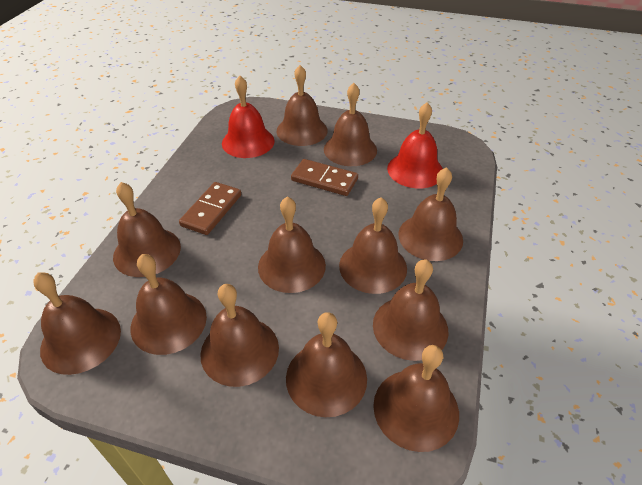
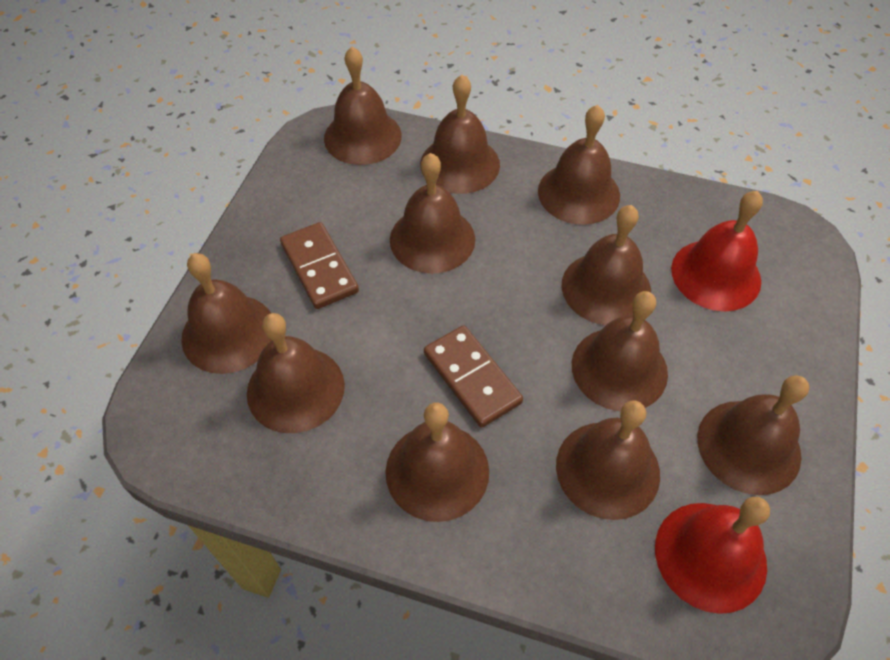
brown bell: [33,272,121,375] [113,182,181,277] [131,254,207,355] [200,284,279,387] [258,196,326,293] [276,65,328,146] [286,312,367,417] [324,83,377,166] [339,197,407,294] [373,259,448,361] [373,345,459,452] [398,167,463,261] = 12 -> [181,253,272,374] [247,313,345,433] [324,46,402,165] [385,403,489,522] [390,153,475,274] [420,75,500,194] [538,105,620,225] [556,401,660,520] [561,205,651,325] [572,291,668,411] [697,375,809,495] = 11

